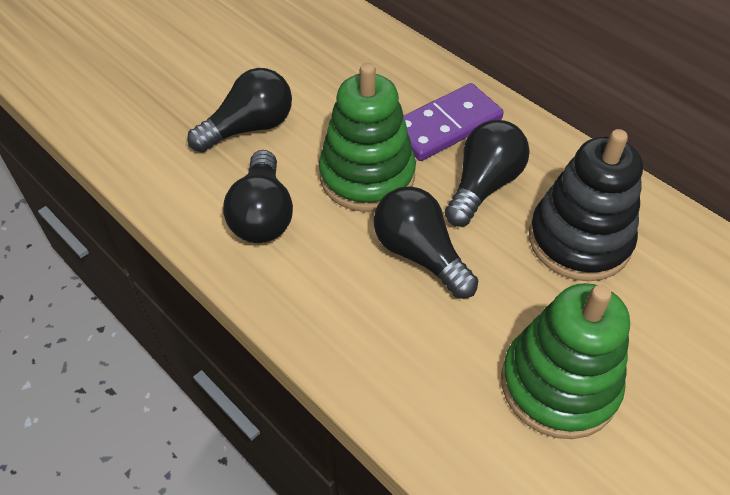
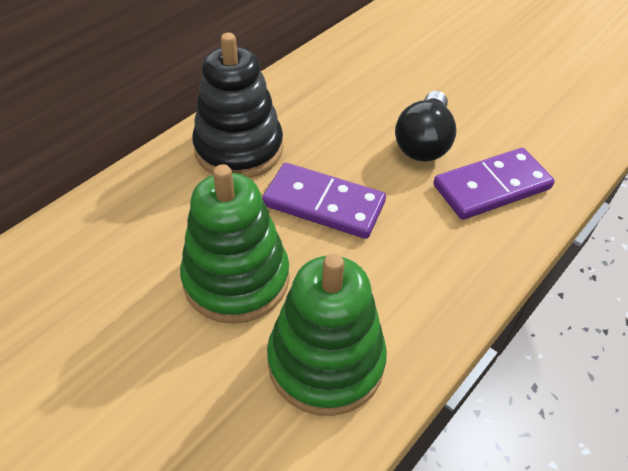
black light bulb: [187,68,292,152] [223,150,293,243] [374,186,478,298] [445,120,529,227] = 4 -> [395,91,457,162] = 1
purple domino: [403,83,504,161] = 1 -> [262,163,386,239] [433,148,555,220] = 2

